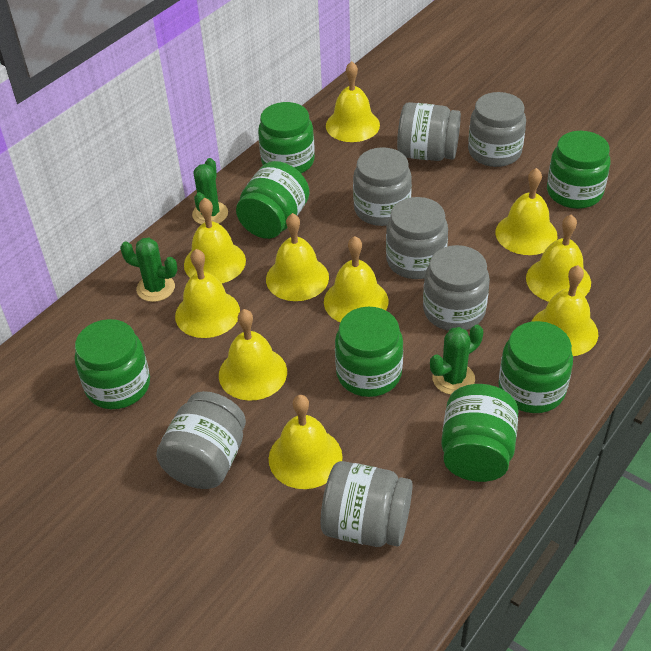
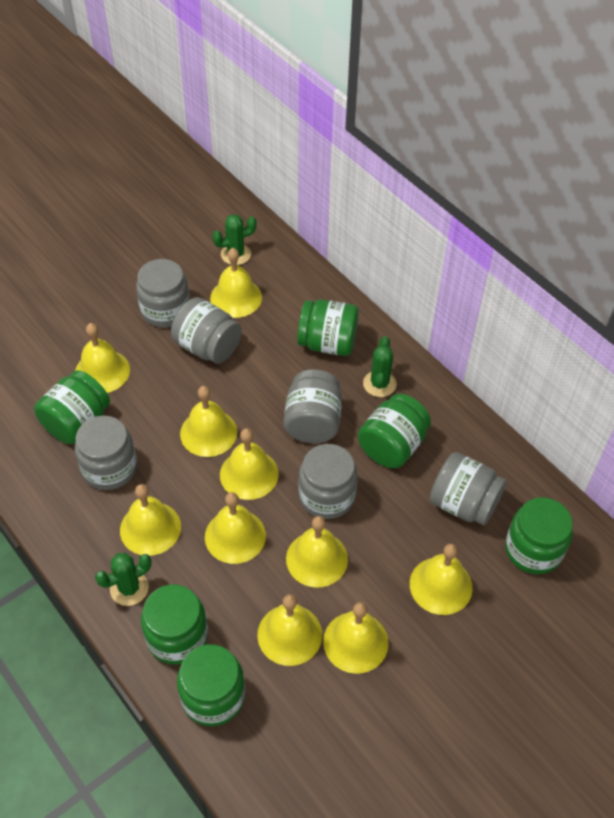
green jar: [75,319,150,409] [236,161,309,239] [258,102,315,173] [335,307,403,397] [441,384,519,482] [498,321,573,413] [547,131,610,209] = 7 -> [34,370,110,444] [141,584,208,664] [177,644,245,726] [297,299,359,356] [358,394,431,468] [505,497,573,574] = 6
grey jar: [156,391,246,489] [321,461,413,547] [353,147,412,226] [386,197,448,279] [397,102,461,161] [423,245,490,331] [468,92,526,167] = 7 -> [75,416,137,490] [136,259,190,327] [171,297,242,364] [284,369,342,443] [298,444,358,519] [430,452,507,525] = 6

